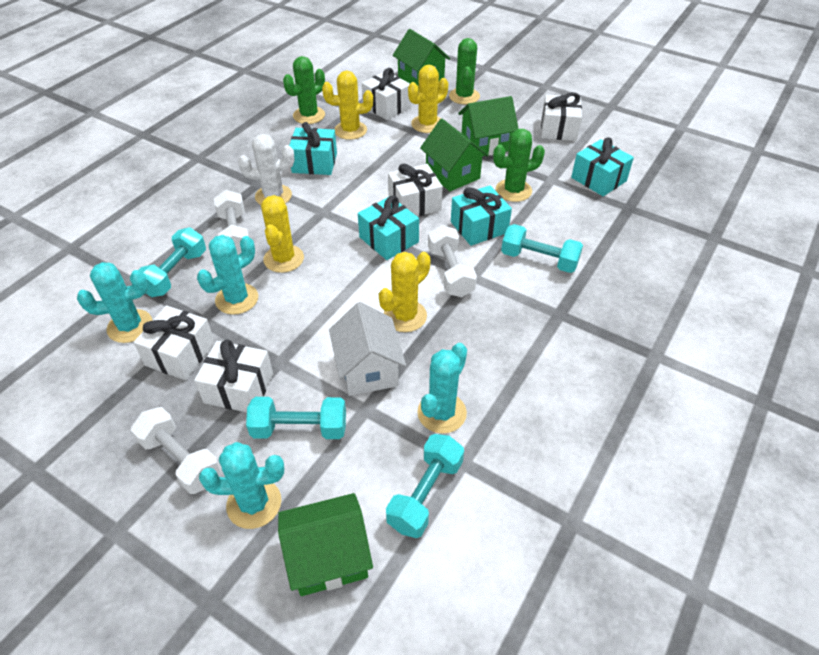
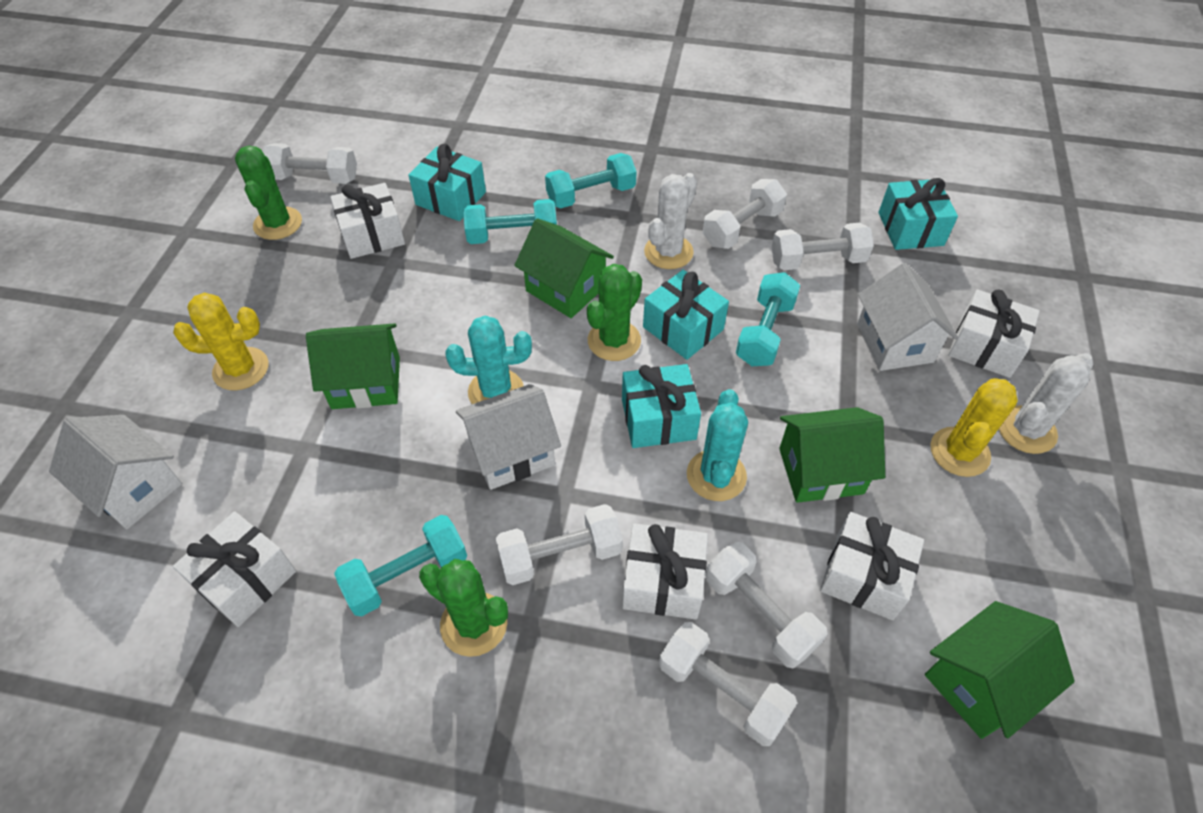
turquoise cactus: [77,262,152,343] [197,235,258,315] [199,442,284,529] [417,343,467,434] = 4 -> [445,316,532,404] [687,389,748,501] = 2
white cactus: [238,134,294,205] = 1 -> [644,173,697,269] [999,353,1093,454] = 2
white dumbbell: [131,407,221,494] [214,190,249,255] [428,225,477,297] = 3 -> [263,143,357,184] [495,504,623,585] [659,622,797,746] [703,179,787,249] [705,542,828,669] [772,223,874,270] = 6
white house: [329,302,406,396] = 1 -> [49,415,182,529] [456,384,561,490] [857,263,958,371] = 3
yellow cactus: [261,195,304,273] [322,70,373,140] [379,252,431,332] [408,65,448,133] = 4 -> [173,293,268,391] [930,378,1018,477] = 2

